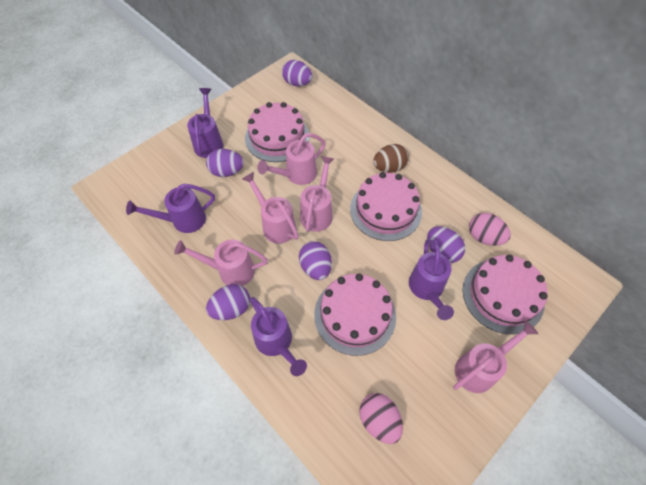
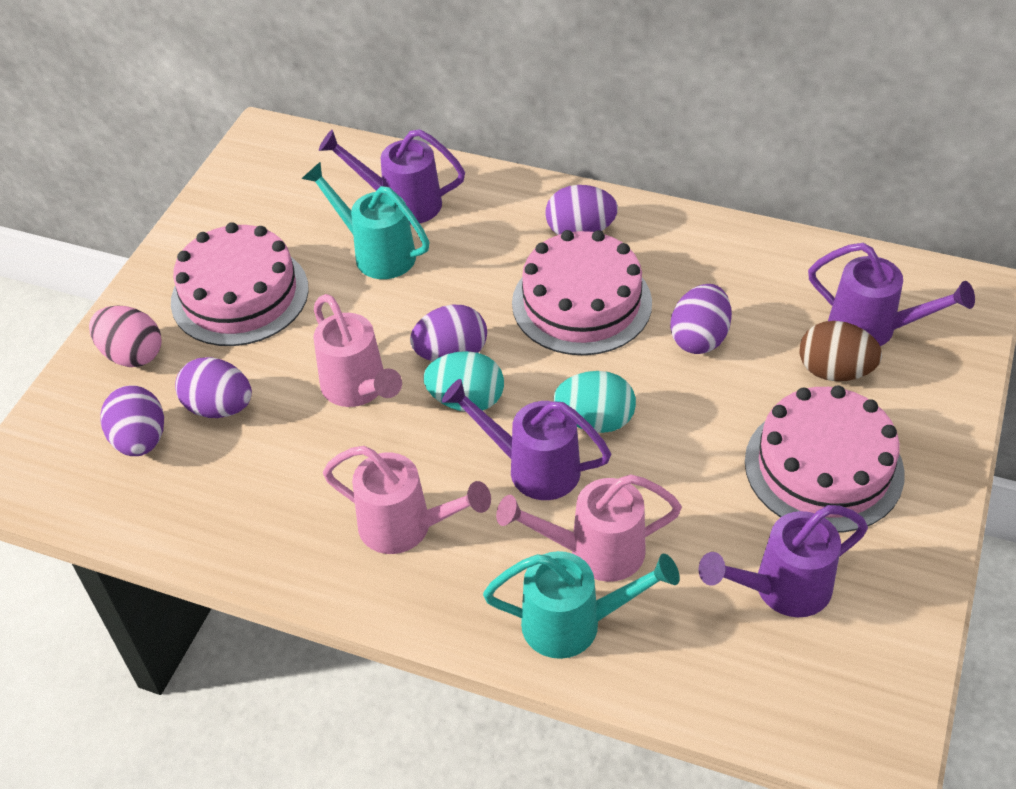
pink cake: [245,102,310,162] [314,274,396,356] [350,172,422,241] [463,255,548,334] = 4 -> [171,222,309,346] [512,230,652,356] [745,385,905,533] = 3
pink egg: [359,393,403,444] [469,213,511,246] = 2 -> [89,306,162,367] = 1
pink watering can: [174,240,268,286] [242,172,299,244] [257,133,326,185] [300,156,334,232] [453,320,538,393] = 5 -> [313,294,402,407] [323,446,491,554] [496,474,682,582] = 3
turquoise egg: none = 0 -> [423,351,504,412] [553,371,636,433] = 2
turquoise watering can: none = 0 -> [302,162,429,279] [483,551,680,659] = 2

